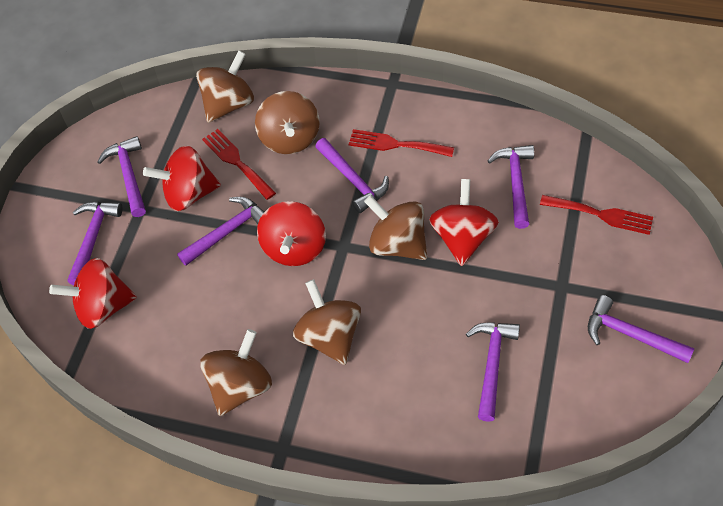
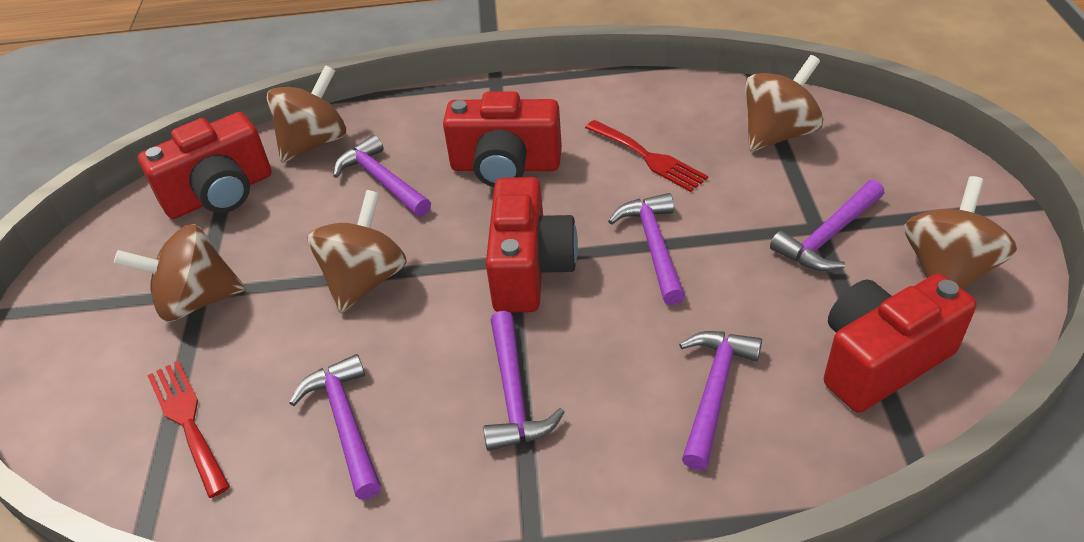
purple hammer: [67,202,123,285] [97,136,146,217] [177,197,264,266] [315,138,389,213] [466,322,520,422] [488,145,534,229] [588,295,695,363] = 7 -> [289,354,381,499] [333,135,431,217] [483,311,565,451] [608,193,685,305] [679,331,762,470] [770,180,884,271] = 6
red camera: none = 0 -> [138,112,272,219] [443,91,562,187] [486,177,578,312] [824,274,977,413] = 4
red fork: [202,129,276,200] [349,129,454,157] [540,195,653,235] = 3 -> [147,360,230,498] [585,120,708,192] = 2
red spinning top: [49,258,137,329] [143,145,221,211] [257,201,326,266] [429,179,499,266] = 4 -> none = 0

